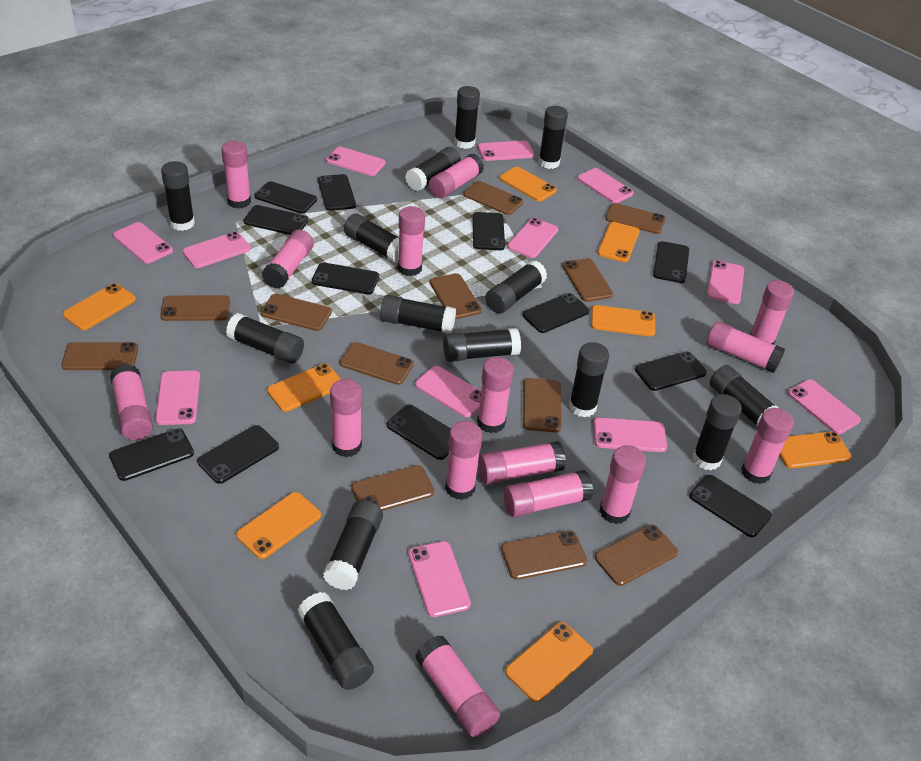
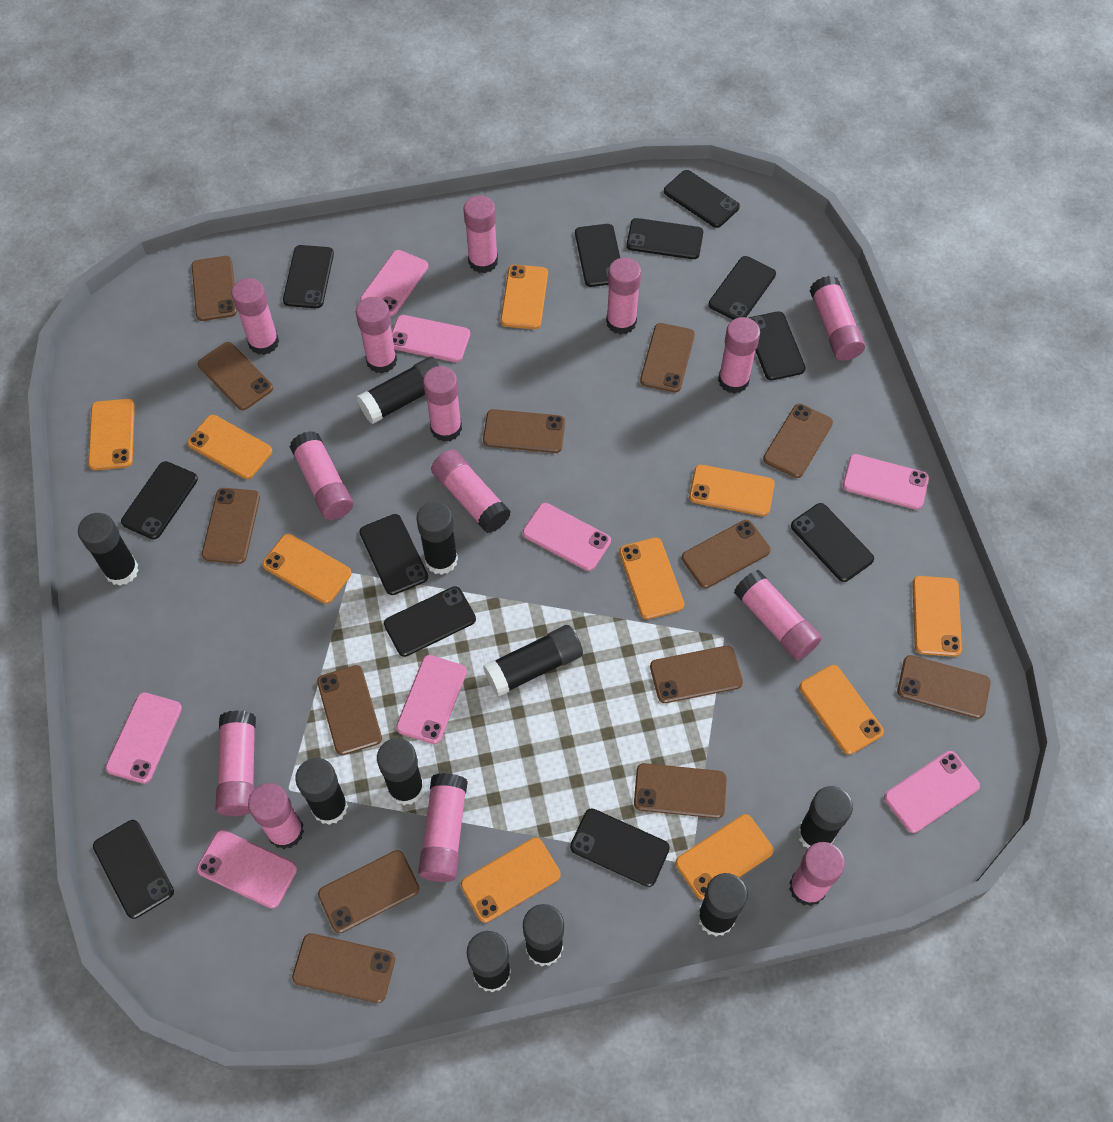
black glue stick: [161,161,195,231] [226,313,304,364] [297,592,374,690] [323,500,383,590] [344,213,399,263] [380,295,456,334] [405,147,461,191] [443,328,521,362] [454,86,480,149] [486,260,547,313] [538,106,568,169] [569,342,609,417] [692,394,742,470] [710,365,779,427] = 14 -> [78,513,139,586] [295,758,348,825] [357,356,441,424] [377,738,424,805] [417,502,458,575] [467,931,511,992] [483,625,583,697] [523,904,564,966] [698,873,748,936] [798,786,853,848] = 10
brown phone: [61,342,138,370] [160,295,230,321] [260,294,332,331] [340,342,414,385] [351,465,434,511] [430,273,482,319] [463,181,523,215] [501,530,587,580] [523,378,562,432] [562,258,613,302] [595,525,678,586] [605,203,666,234] = 12 -> [192,256,237,321] [198,342,273,410] [202,488,260,564] [292,933,395,1003] [317,665,382,755] [318,850,419,933] [483,409,565,453] [634,763,727,819] [640,323,695,393] [650,646,743,703] [682,520,770,588] [763,404,833,478] [897,655,990,719] = 13
orange phone: [63,283,136,330] [236,492,321,559] [267,364,342,412] [499,167,557,201] [505,622,593,702] [591,305,655,336] [598,222,640,262] [779,431,852,468] = 8 -> [88,399,135,470] [187,415,272,479] [262,534,352,604] [461,837,561,923] [501,265,548,329] [619,538,684,619] [675,814,774,900] [689,465,775,516] [799,665,884,755] [912,576,962,657] = 10
pink glue stick: [110,364,153,440] [221,141,251,209] [262,230,314,289] [330,379,362,457] [398,206,425,276] [415,635,500,737] [429,154,484,198] [445,421,482,500] [477,357,514,433] [478,441,566,484] [504,470,593,517] [599,445,646,524] [706,321,785,373] [741,408,794,484] [750,280,794,345] = 15 -> [216,710,256,816] [231,278,279,355] [248,783,304,849] [289,431,353,520] [356,297,397,373] [418,773,468,882] [423,366,462,442] [431,449,511,533] [464,195,498,273] [606,257,641,335] [718,317,760,394] [734,570,822,660] [789,842,845,906] [810,276,865,361] = 14
pink phone: [113,222,173,264] [155,371,200,425] [183,232,251,268] [326,147,385,176] [408,541,471,617] [415,366,481,417] [478,141,534,161] [507,218,558,258] [577,168,634,203] [593,418,667,452] [707,260,744,304] [788,379,861,434] = 12 -> [105,692,182,784] [197,830,297,909] [360,250,428,316] [392,315,470,362] [396,655,467,744] [523,503,611,571] [843,454,929,510] [884,751,980,833] = 8

